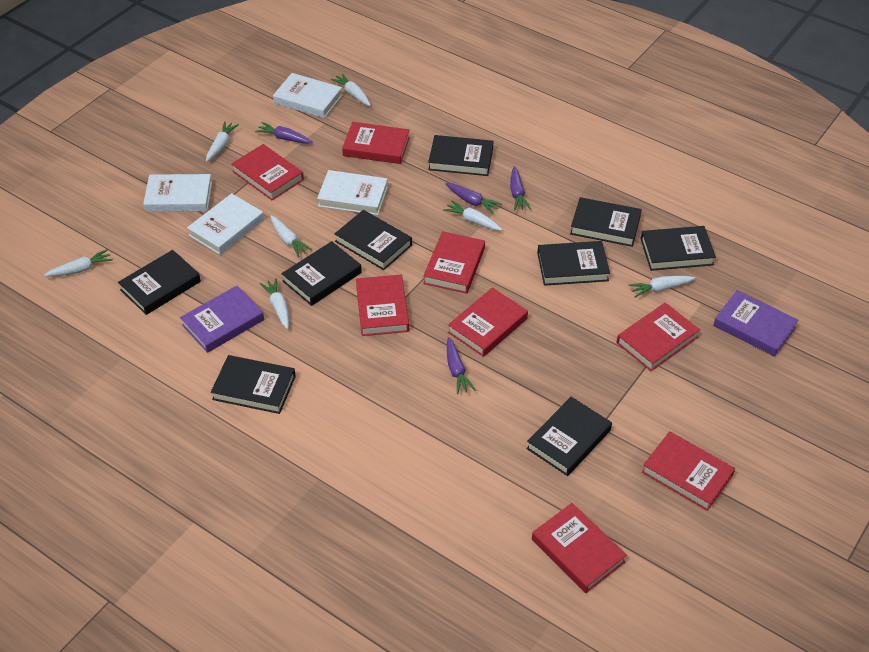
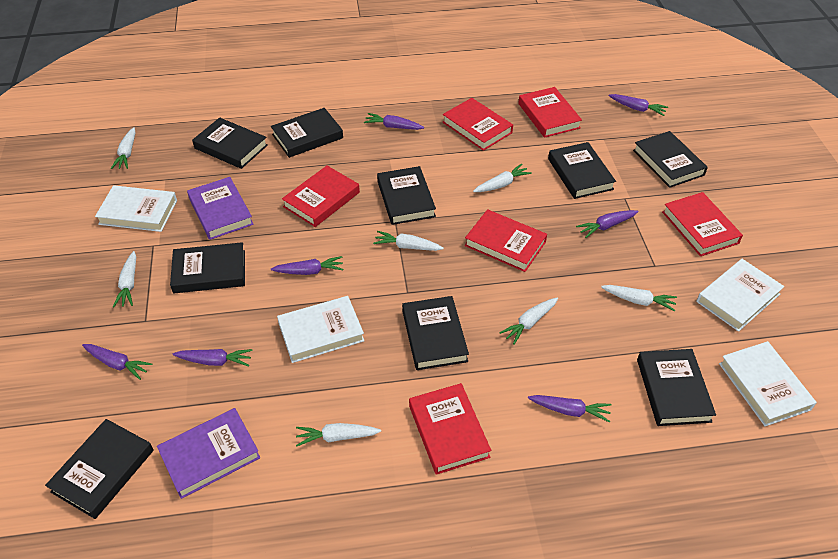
purple carrot: [255,122,313,144] [445,183,502,214] [447,337,475,394] [510,166,531,211] = 4 -> [82,344,153,380] [173,349,253,367] [271,256,343,275] [364,113,424,130] [528,395,612,423] [576,210,639,238] [609,94,668,116] = 7
red book: [231,144,304,200] [342,122,410,164] [356,275,409,336] [423,231,485,294] [448,288,528,357] [532,503,627,593] [617,303,700,371] [642,431,735,511] = 8 -> [282,166,360,227] [409,383,491,475] [443,98,513,151] [465,209,547,272] [518,87,582,138] [662,192,743,256] = 6

